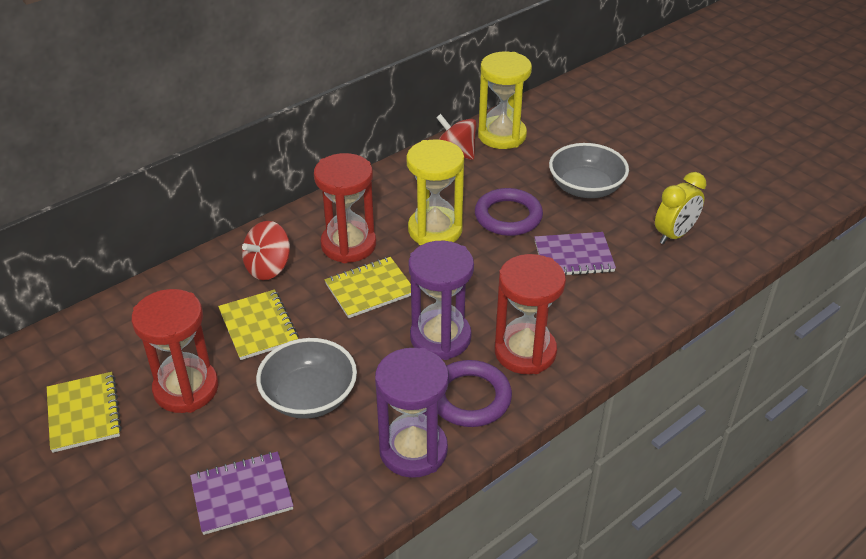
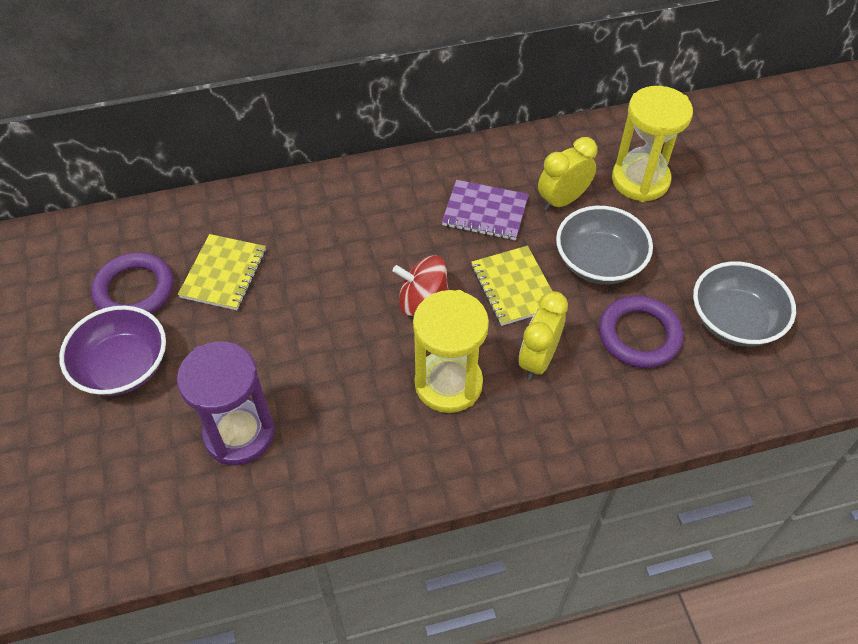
purple bowl: none = 0 -> [59,306,166,396] = 1
purple hourglass: [375,348,449,478] [409,241,474,360] = 2 -> [177,341,275,465] = 1
purple notebook: [190,451,294,535] [535,232,616,276] = 2 -> [442,180,529,240] = 1
red hourglass: [132,289,218,413] [314,153,376,263] [495,254,566,374] = 3 -> none = 0
red spinning top: [242,221,290,280] [436,114,477,160] = 2 -> [393,256,449,316] = 1
yellow clock: [655,172,707,244] = 1 -> [519,291,568,380] [538,137,598,211] = 2
yellow notebook: [47,372,122,453] [218,290,298,360] [325,257,411,318] = 3 -> [178,234,266,310] [471,246,552,326] = 2

